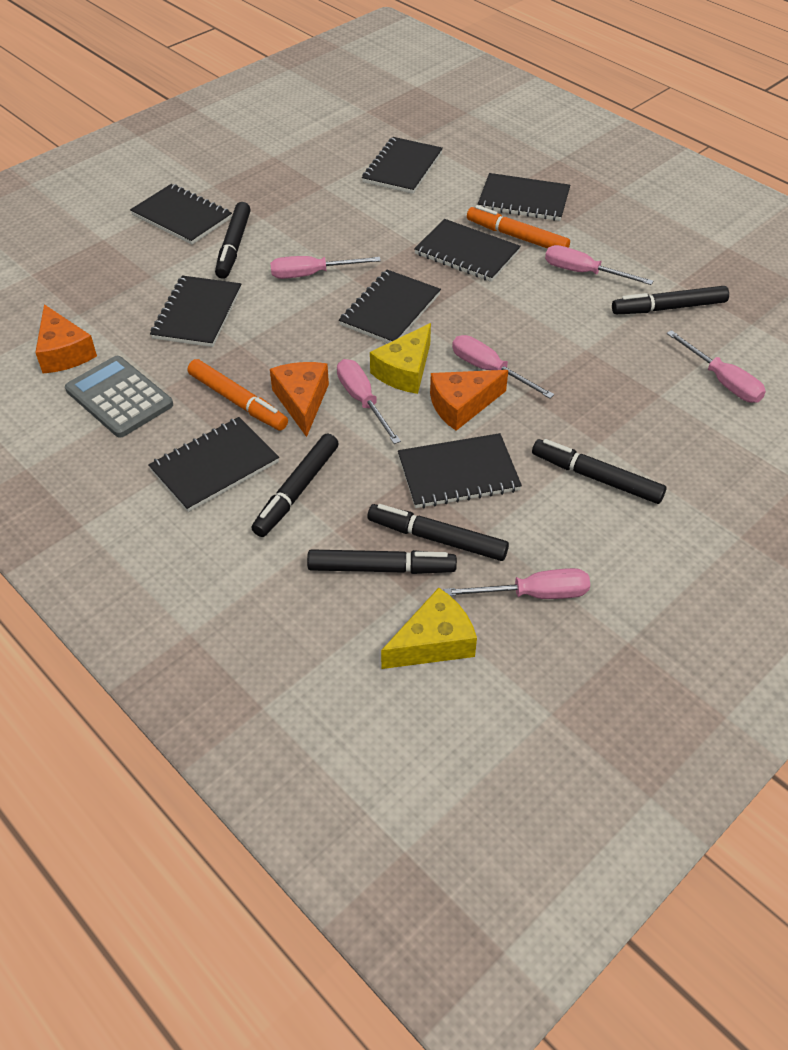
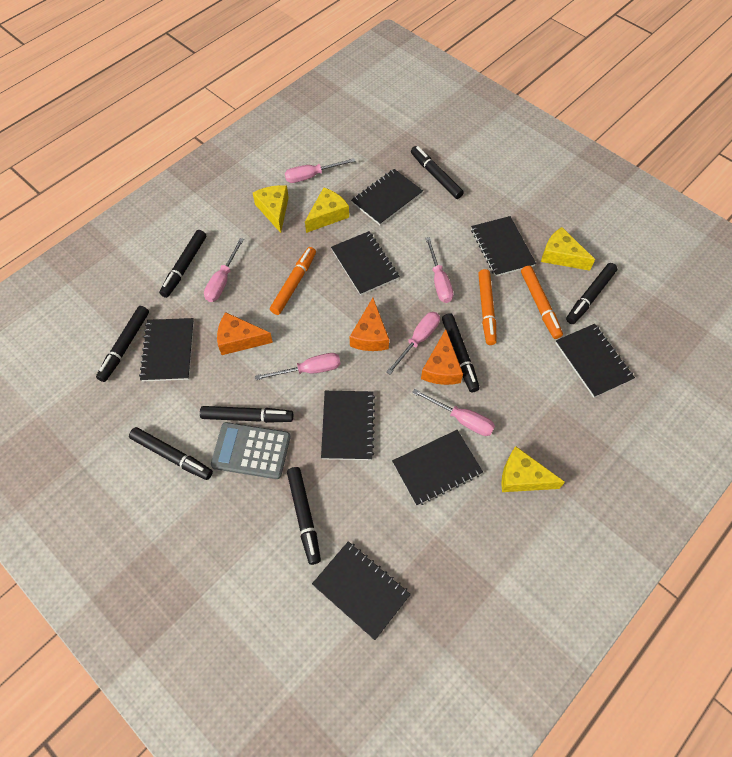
black marker: [215,202,251,279] [252,433,339,537] [307,549,457,574] [367,504,509,561] [532,439,666,504] [612,286,729,314] = 6 -> [96,306,149,382] [129,427,213,480] [159,230,206,298] [200,406,293,423] [287,467,321,565] [411,146,464,199] [442,313,480,392] [566,263,618,324] = 8
orange marker: [188,359,288,430] [467,205,570,249] = 2 -> [270,247,316,315] [478,269,497,345] [521,266,563,339] = 3
yellow cheese: [370,323,431,394] [381,588,477,669] = 2 -> [253,185,289,233] [305,188,349,233] [501,446,565,492] [541,227,595,271] = 4

